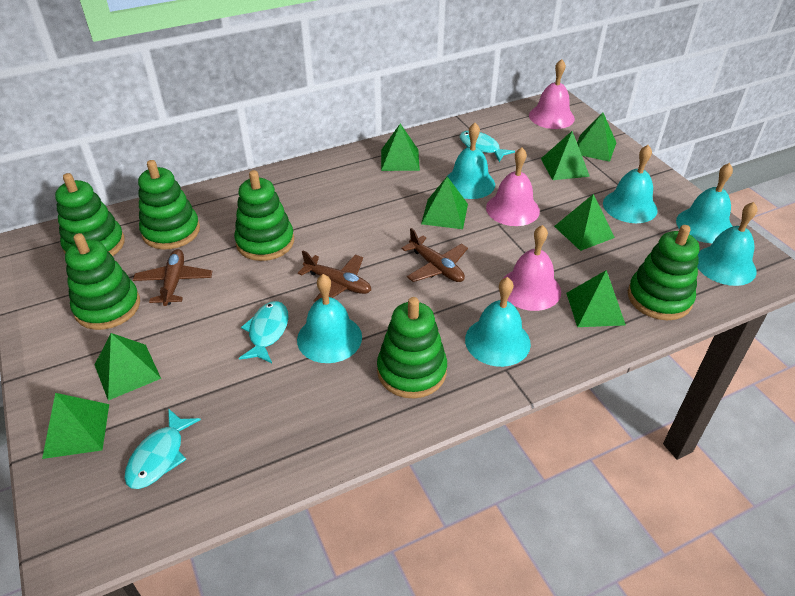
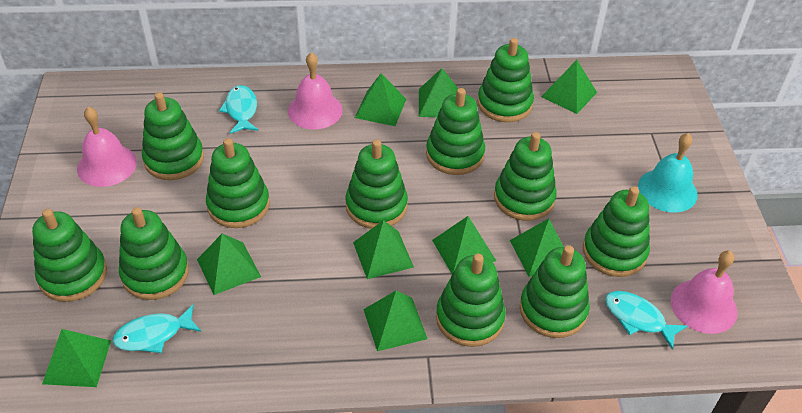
brown plane: [133,249,212,306] [298,251,371,302] [401,228,468,282] = 3 -> none = 0
green pyramid: [42,393,109,459] [95,333,161,400] [381,124,420,171] [421,176,468,229] [541,131,590,180] [554,194,615,251] [566,270,626,327] [577,112,616,162] = 8 -> [42,329,111,387] [197,234,261,295] [353,220,414,279] [355,73,406,126] [363,290,427,351] [419,68,458,117] [432,216,496,274] [510,219,564,277] [541,60,597,114] = 9
green stacking toy: [55,173,125,256] [65,233,140,330] [138,160,200,250] [234,170,294,261] [377,297,447,398] [628,225,699,320] = 6 -> [32,209,107,302] [119,207,189,300] [142,92,204,180] [206,138,270,228] [346,139,408,229] [426,88,485,175] [436,253,506,347] [478,38,534,122] [494,132,557,221] [519,245,590,338] [583,186,650,277] = 11
turquoise bell: [297,274,362,363] [448,123,495,199] [465,277,531,367] [603,145,658,223] [676,163,733,243] [697,202,757,286] = 6 -> [638,133,698,213] = 1

